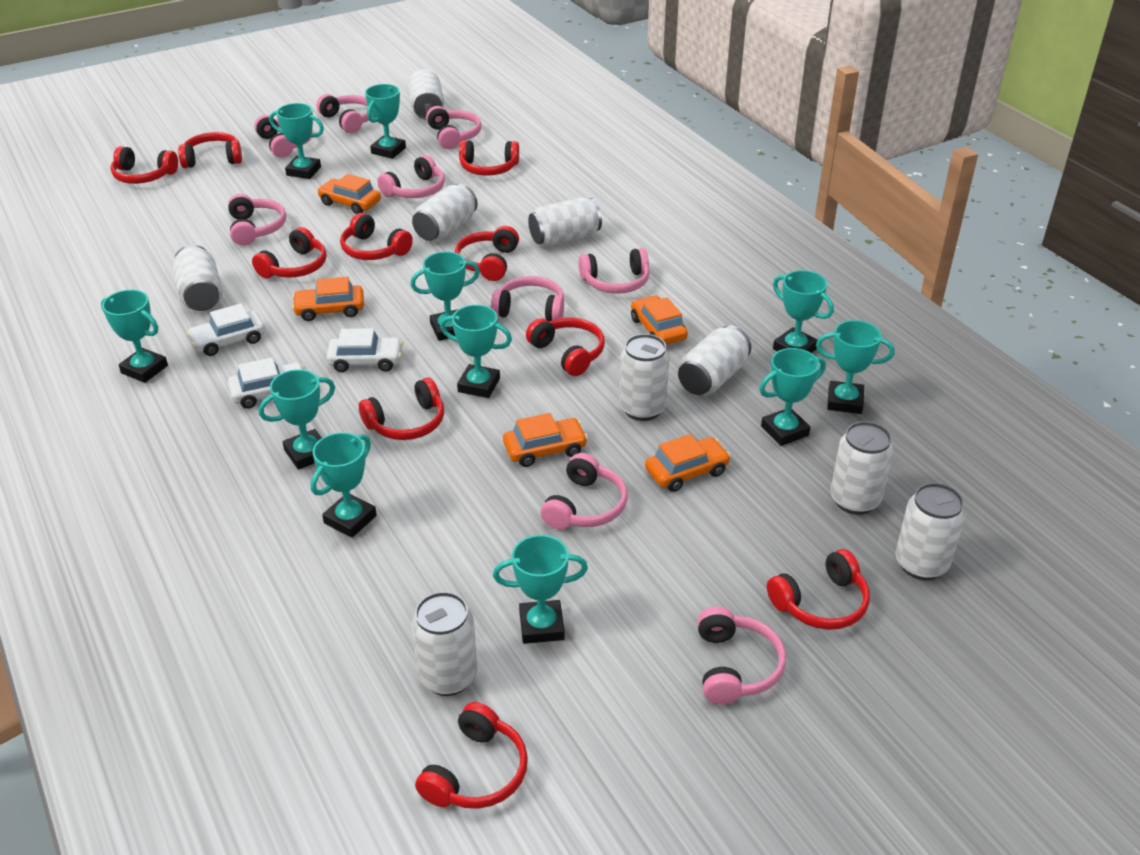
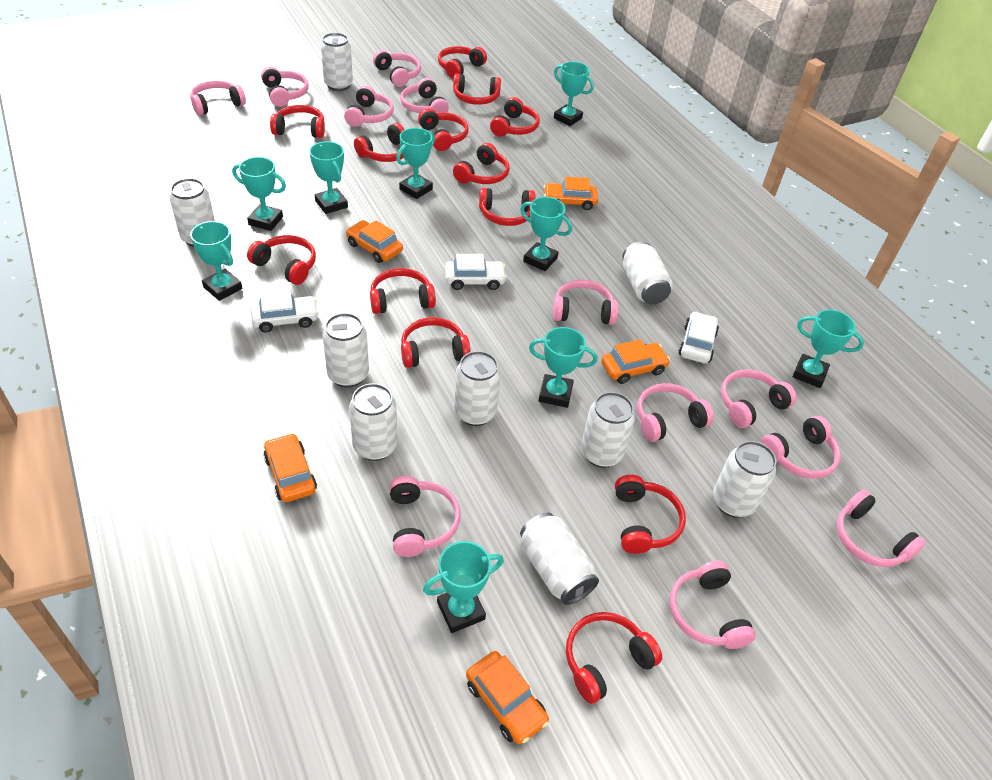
pink headphones: [228,194,286,246] [254,115,313,158] [316,94,372,133] [377,155,445,198] [426,106,482,149] [491,276,564,321] [541,453,628,530] [579,248,650,294] [697,607,786,705] = 9 -> [190,81,246,115] [261,67,309,107] [344,86,394,127] [373,50,421,87] [389,476,461,557] [400,78,449,113] [553,280,618,325] [637,383,714,442] [669,560,756,649] [721,369,797,428] [760,416,841,479] [837,490,926,567] = 12
red headphones: [111,146,178,184] [178,132,242,168] [252,227,327,278] [340,213,413,260] [359,378,444,440] [415,702,528,809] [455,226,519,281] [459,140,519,176] [526,318,605,376] [767,549,870,630] = 10 -> [247,235,316,285] [270,105,325,138] [354,123,404,162] [370,268,436,314] [401,317,471,368] [418,109,469,151] [438,46,487,79] [453,74,501,105] [453,143,510,184] [479,188,535,226] [490,97,540,137] [566,612,662,704] [615,475,686,554] = 13
turquoise trophy: [101,290,168,383] [259,369,335,470] [269,103,324,179] [311,432,377,538] [365,84,406,159] [410,252,480,341] [440,305,512,398] [493,535,588,644] [759,348,826,446] [773,270,834,353] [816,320,894,414] = 11 -> [190,221,242,301] [232,157,286,231] [309,141,348,214] [396,128,435,199] [423,541,504,633] [520,197,572,271] [529,327,597,408] [554,62,594,126] [793,310,864,388] = 9

